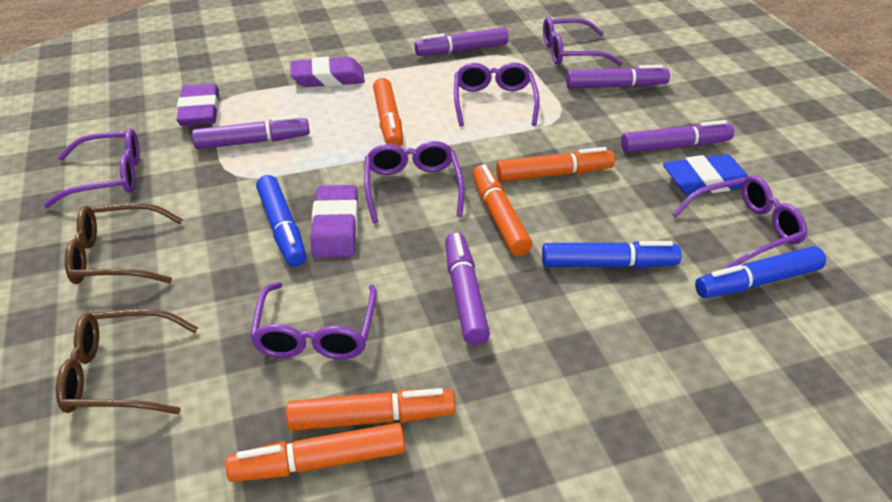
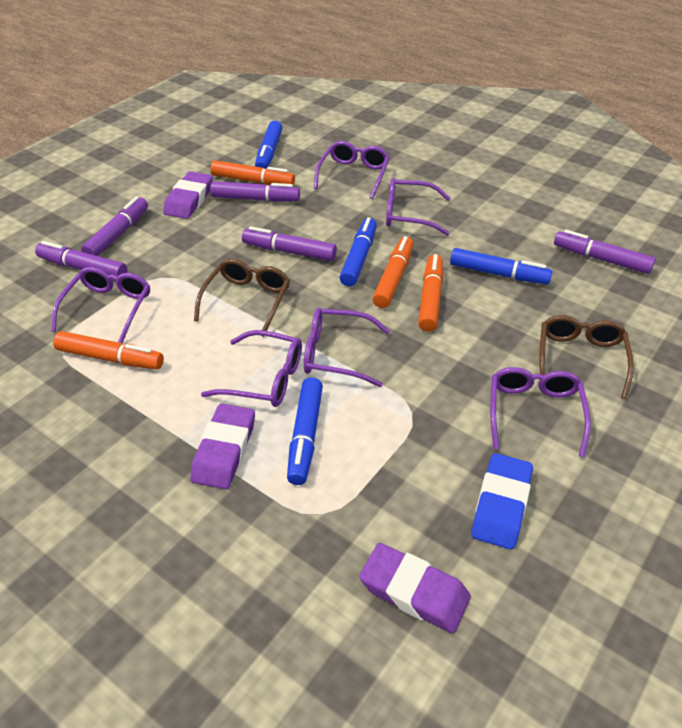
blue marker: [256,175,306,267] [542,241,682,268] [695,246,826,298] = 3 -> [255,121,283,169] [287,378,323,485] [339,217,377,286] [450,248,552,284] = 4
orange marker: [226,423,405,482] [286,388,456,431] [373,78,403,147] [472,164,532,256] [496,147,615,182] = 5 -> [53,331,164,369] [210,160,295,185] [372,236,414,308] [418,254,443,332] = 4

